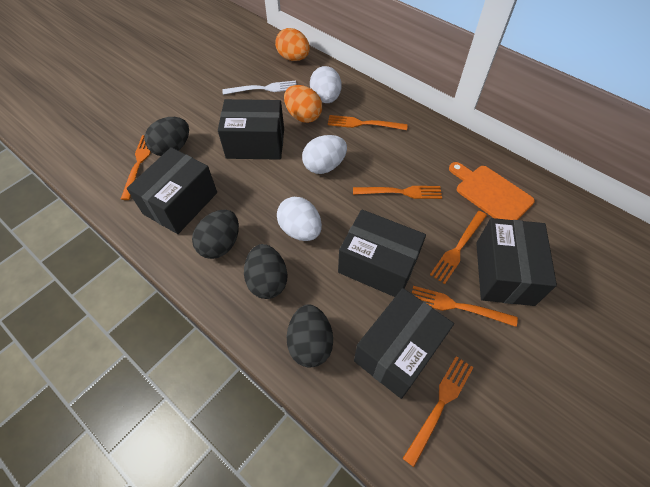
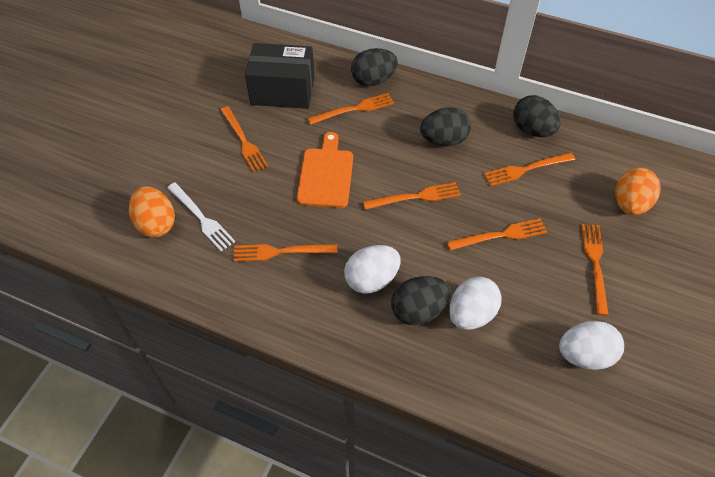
black box: [127,147,217,234] [218,99,284,160] [338,209,426,297] [354,288,454,399] [476,218,557,306] = 5 -> [245,43,315,109] = 1
orange fork: [121,135,151,200] [328,115,408,130] [353,186,442,199] [403,356,474,467] [412,286,518,327] [430,211,487,284] = 6 -> [220,106,268,173] [233,244,337,262] [307,93,394,125] [363,182,461,210] [447,218,547,251] [483,153,575,186] [581,224,608,315] = 7

